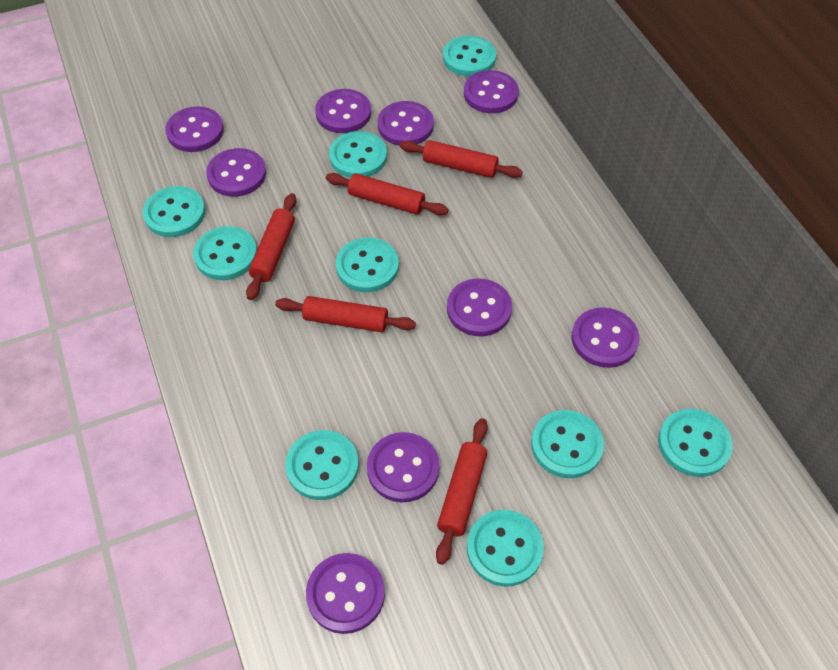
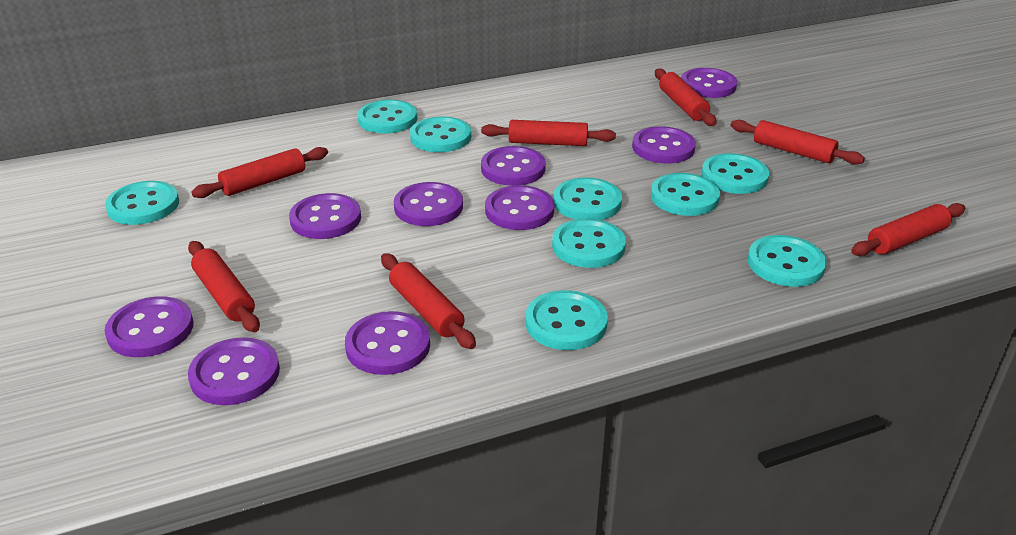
red rolling pin: [246,193,296,300] [275,296,416,332] [326,173,449,215] [400,140,523,178] [436,418,488,565] = 5 -> [188,241,260,332] [191,147,328,198] [381,253,476,349] [481,120,616,146] [655,68,716,126] [731,120,865,165] [851,203,965,256] = 7

